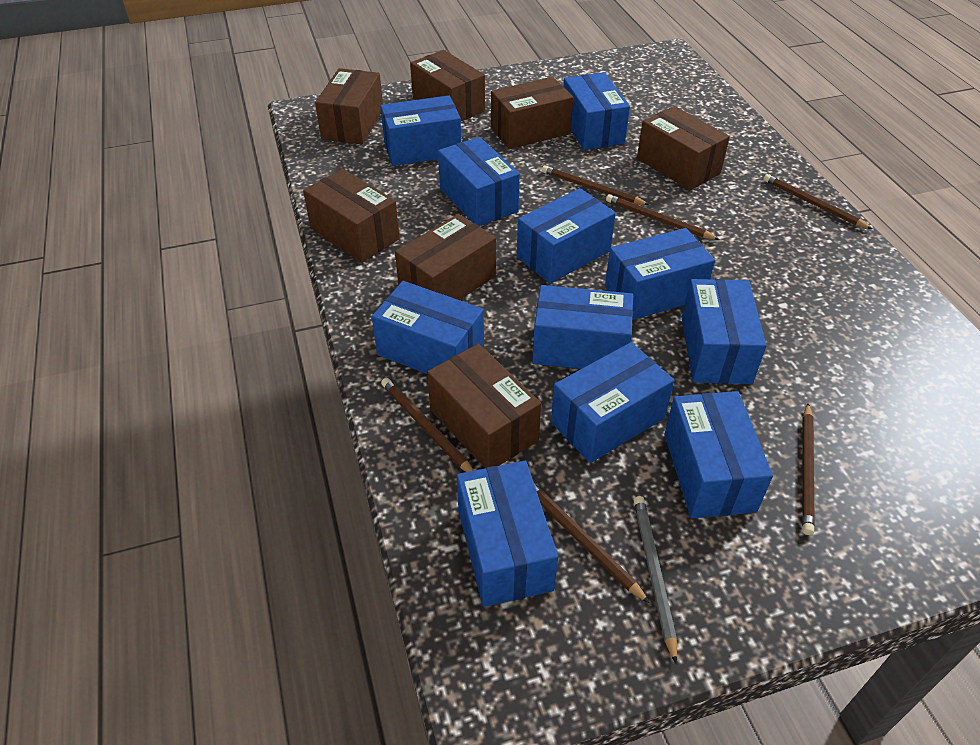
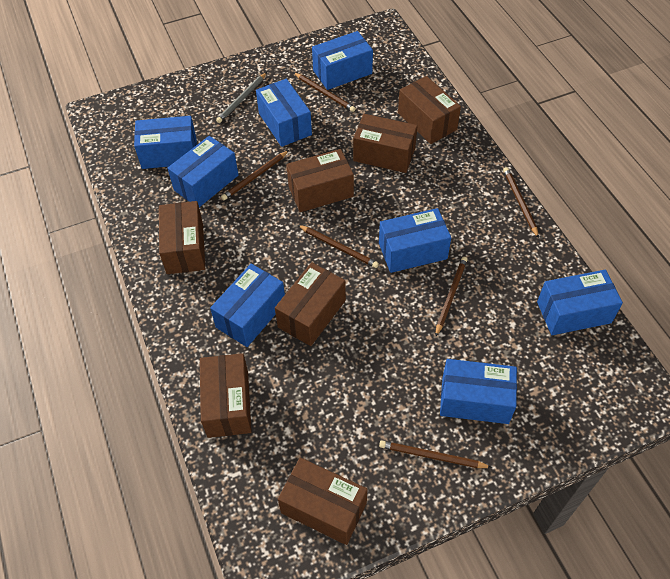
blue box: [372,281,484,374] [380,95,461,166] [438,137,520,226] [457,461,558,607] [517,188,616,284] [532,285,633,369] [551,342,674,463] [563,72,630,150] [605,228,715,320] [664,391,773,519] [682,279,766,384] = 11 -> [134,116,197,169] [167,136,238,207] [210,264,285,347] [256,79,312,147] [312,31,373,90] [379,208,451,273] [440,359,517,424] [537,270,623,335] = 8

